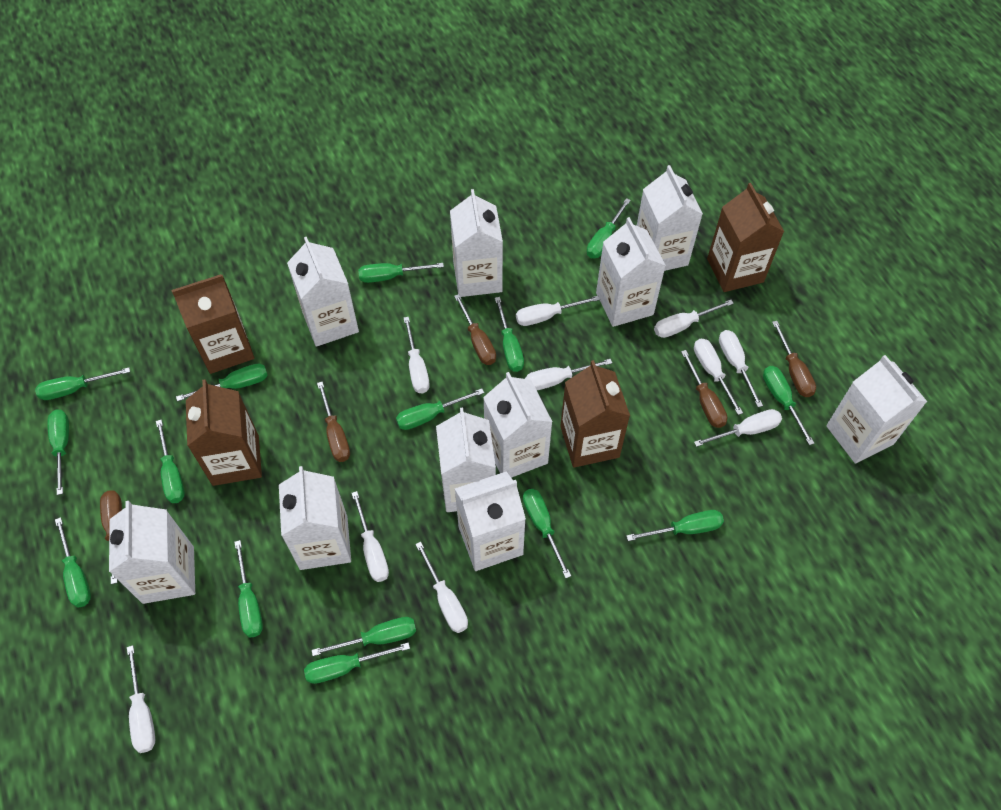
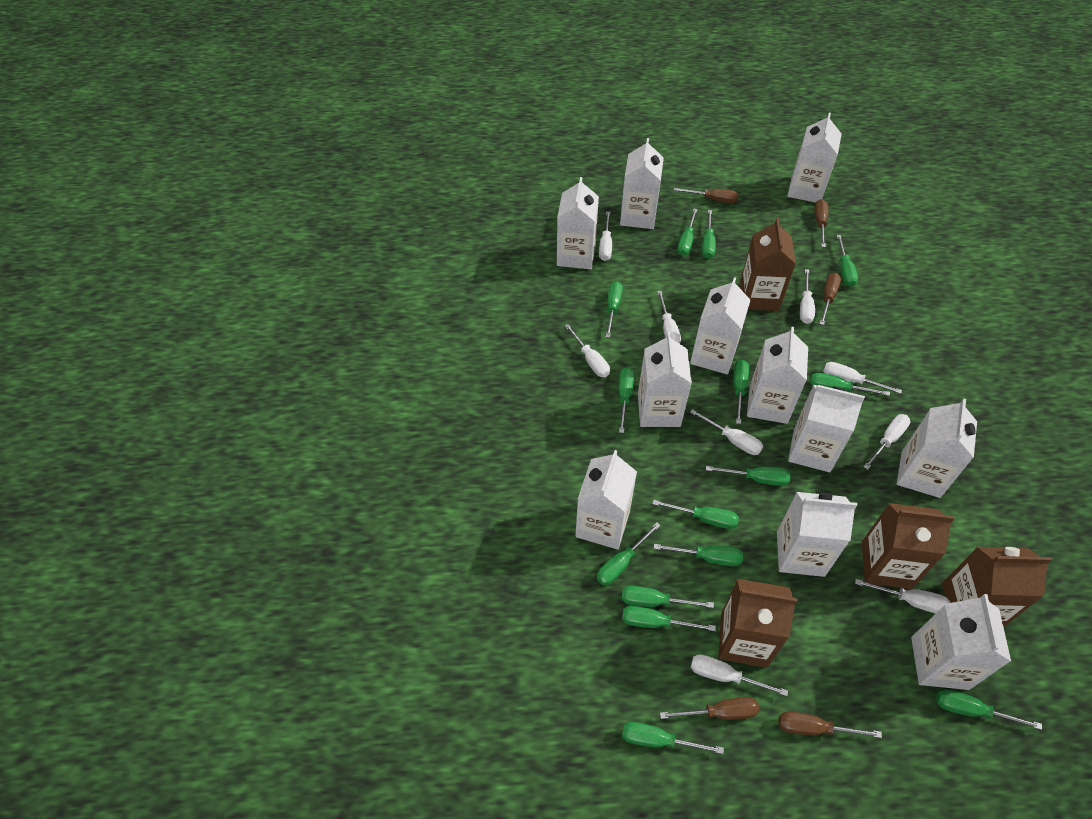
white carton: [109,501,195,604] [279,466,351,570] [287,237,359,347] [436,407,496,512] [450,189,503,297] [455,472,526,571] [483,372,552,478] [596,217,666,327] [637,165,703,271] [826,355,927,464] = 10 -> [557,177,599,269] [575,450,637,549] [620,138,664,229] [638,332,692,427] [690,277,751,374] [747,327,808,424] [777,492,857,577] [787,113,842,203] [788,385,865,472] [897,399,977,498] [911,594,1011,690] = 11
white screwdriver: [127,645,155,753] [352,491,389,582] [404,317,430,393] [415,542,468,633] [516,296,600,326] [525,359,612,390] [654,300,734,338] [694,339,743,415] [694,409,782,447] [719,330,763,407] = 10 -> [564,324,610,377] [599,212,612,261] [657,291,681,344] [690,409,763,455] [691,654,788,696] [800,269,815,324] [823,362,902,394] [855,579,951,613] [864,414,911,470] = 9

